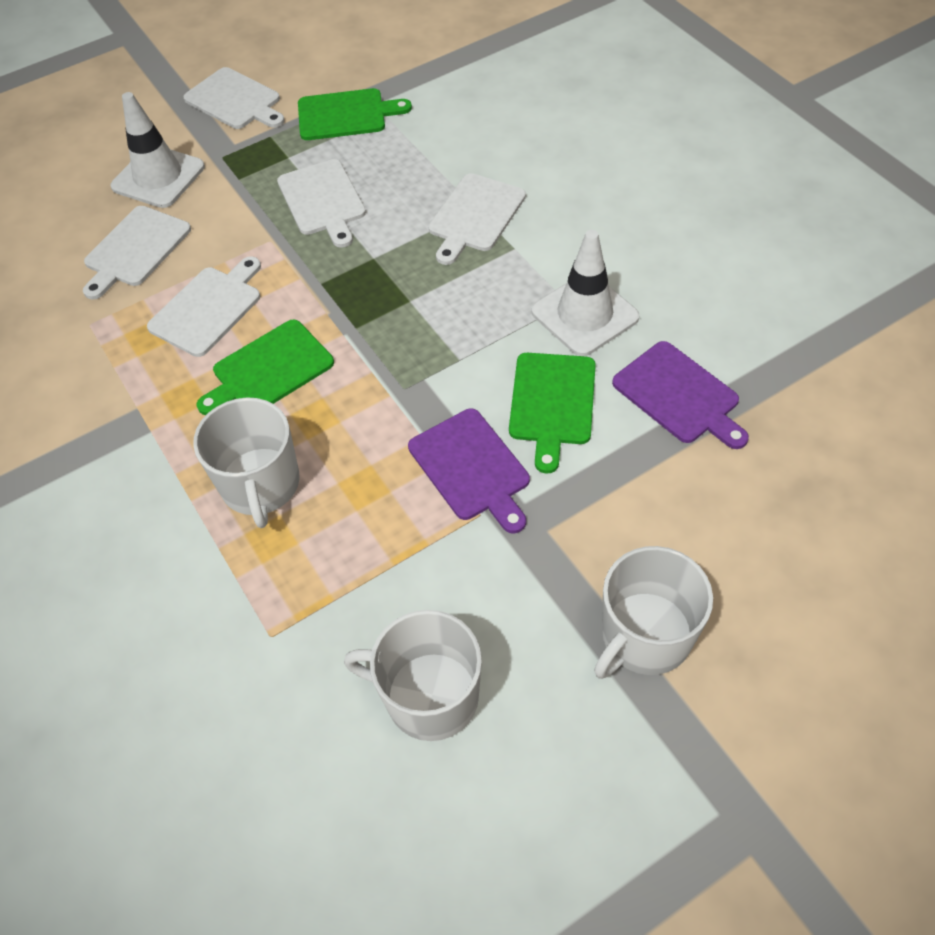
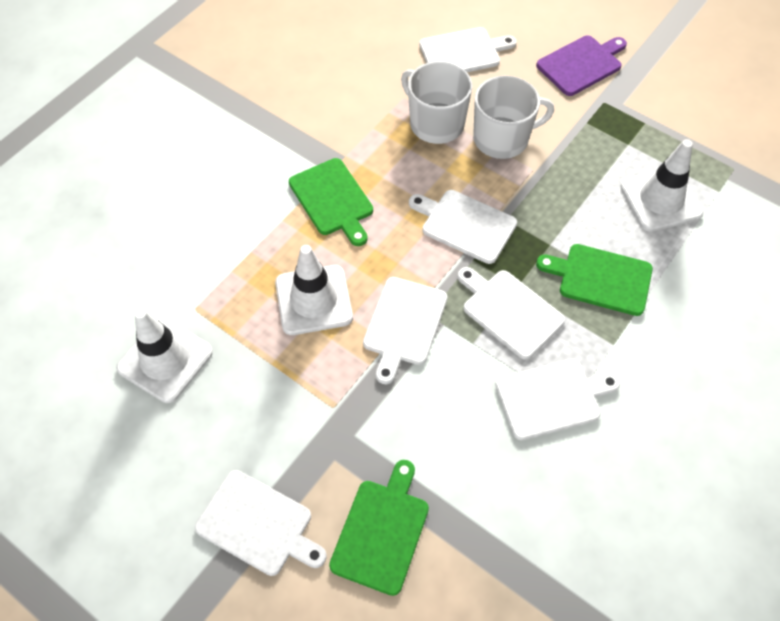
purple cutting board: [408,409,530,533] [612,341,749,449] = 2 -> [536,36,627,96] = 1
white cutting board: [83,206,191,300] [147,256,261,357] [183,67,285,129] [277,159,366,248] [428,173,526,265] = 5 -> [195,470,327,576] [363,277,448,384] [409,190,517,264] [419,27,517,72] [457,267,565,360] [495,359,620,440] = 6
white mug: [193,397,300,528] [344,610,482,741] [594,546,713,679] = 3 -> [401,61,472,144] [473,76,554,159] = 2
white traffic cone: [111,92,205,208] [531,230,640,356] = 2 -> [116,308,213,403] [275,245,353,335] [620,139,704,232] = 3

